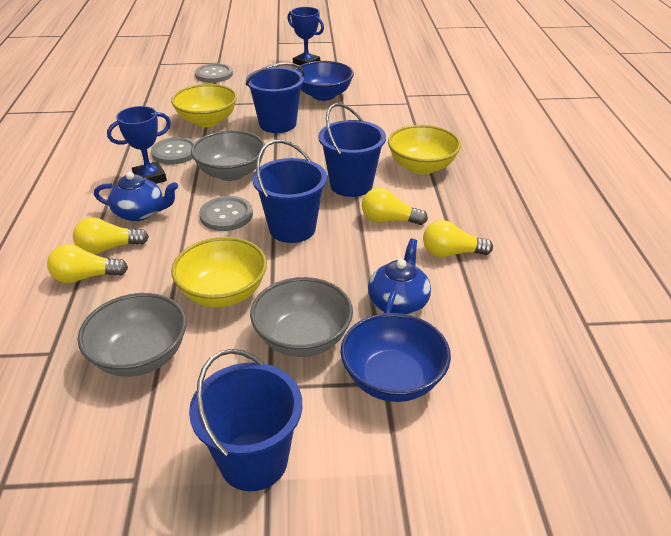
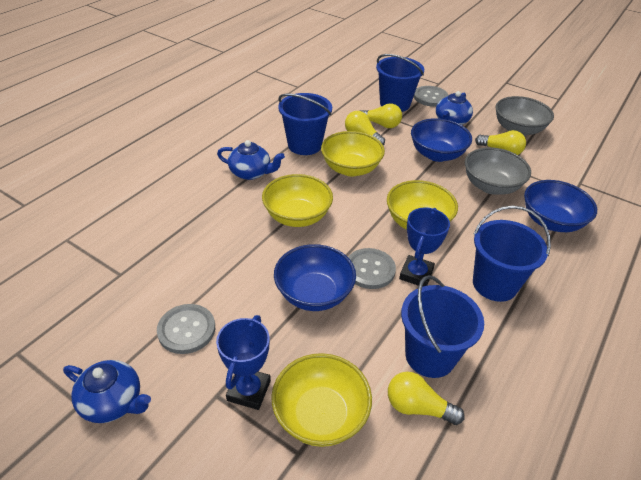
blue bowl: [295,61,354,101] [340,313,451,402] = 2 -> [274,244,356,311] [411,118,472,162] [524,180,597,232] = 3
blue teapot: [94,172,178,221] [368,239,431,315] = 2 -> [63,360,151,423] [217,140,285,180] [436,91,473,125] = 3
grey bowl: [78,293,187,377] [191,130,265,181] [250,277,353,357] = 3 -> [465,147,531,195] [495,96,554,136] = 2
yellow bowl: [171,84,237,127] [171,237,267,307] [388,125,461,175] = 3 -> [262,174,333,227] [271,353,372,447] [321,131,385,176] [387,180,458,230] = 4

